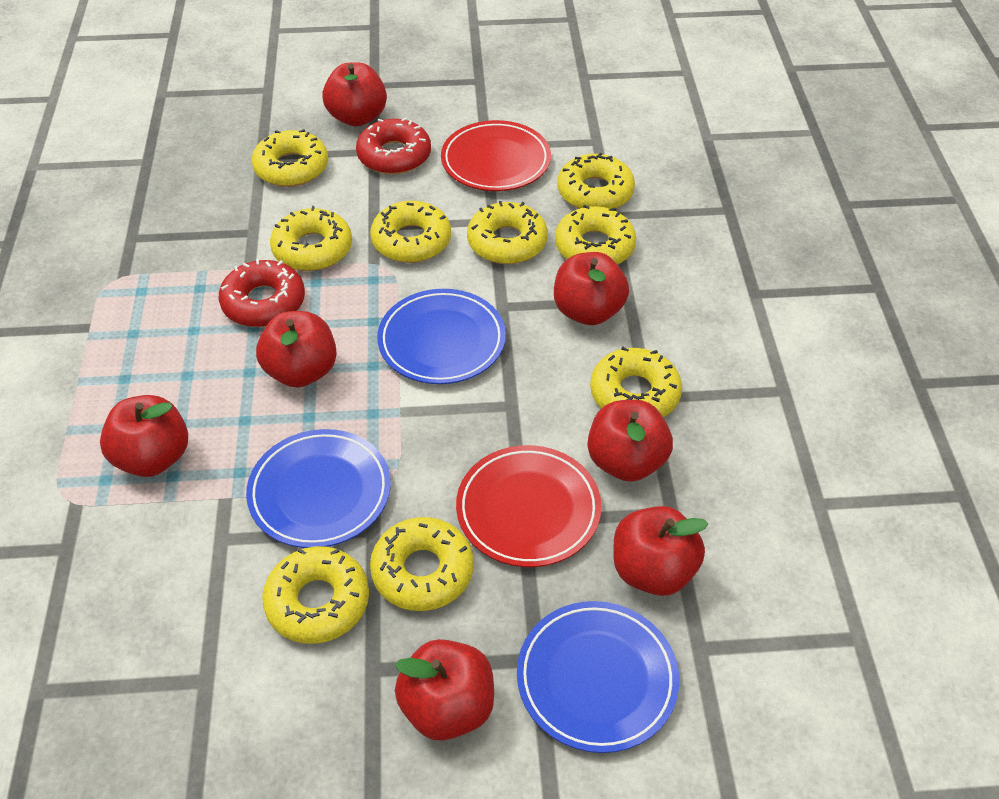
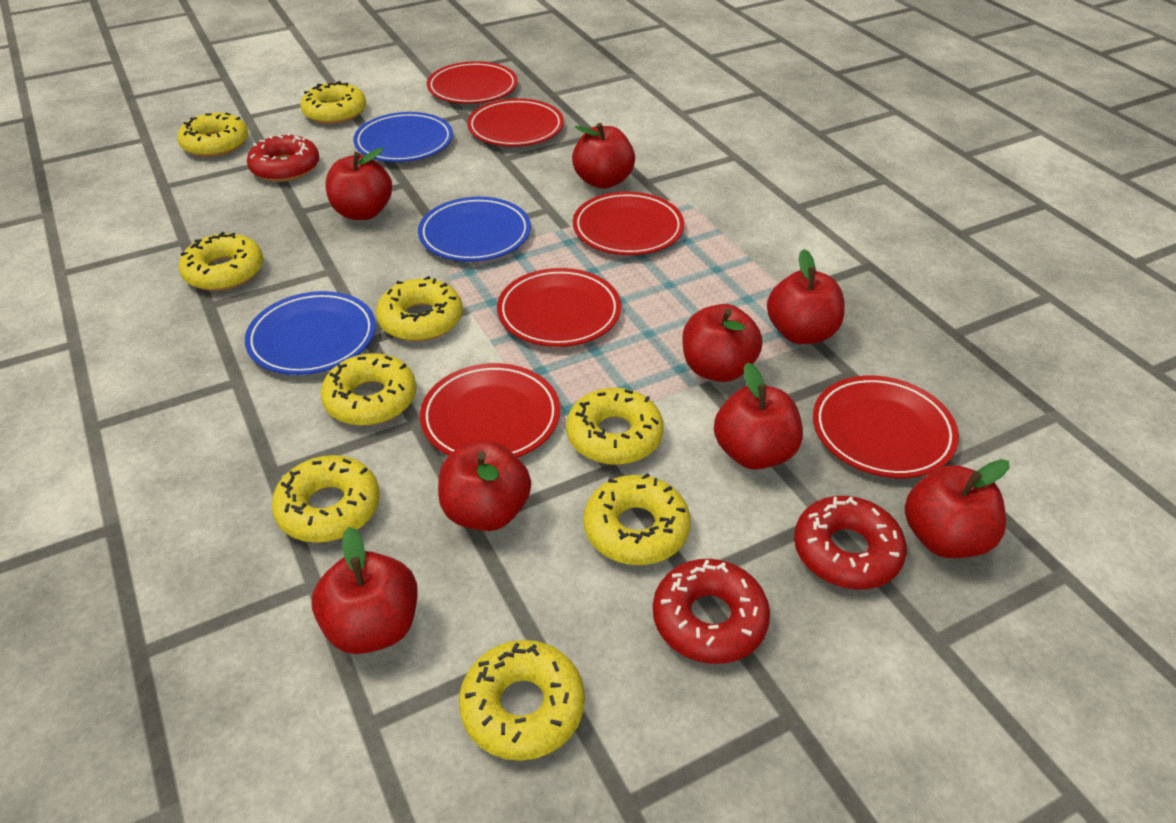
red apple: [100,395,188,477] [256,311,337,388] [322,62,387,127] [395,639,494,741] [554,252,629,325] [588,400,673,482] [613,506,708,596] = 7 -> [312,527,417,654] [325,148,392,220] [438,440,531,531] [572,123,635,189] [682,304,762,382] [714,362,803,470] [767,249,845,344] [905,459,1009,558] = 8
red donut: [219,259,305,327] [356,118,431,174] = 2 -> [247,133,319,182] [653,559,770,664] [794,496,907,589] = 3
red plate: [441,120,551,191] [456,445,601,567] = 2 -> [420,363,560,457] [427,61,518,104] [467,98,564,147] [497,268,621,347] [573,191,684,255] [813,376,959,478] = 6

